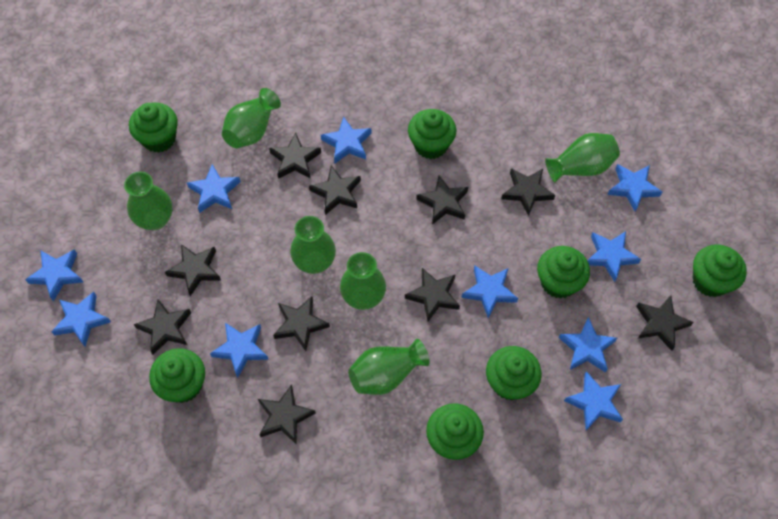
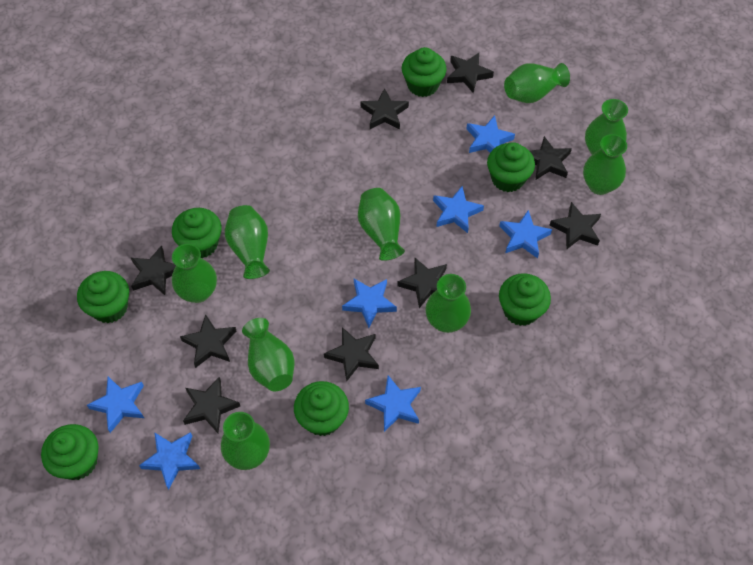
black star: [134,300,191,355] [165,244,221,296] [258,384,316,444] [269,133,321,179] [273,296,330,351] [309,166,361,215] [405,268,460,321] [416,176,468,225] [501,168,555,216] [636,296,694,351] = 10 -> [131,245,176,295] [180,314,237,368] [183,377,240,433] [324,327,379,382] [361,88,409,129] [397,258,447,308] [447,53,494,93] [530,136,572,180] [549,202,601,250] = 9
blue star: [25,250,83,301] [51,291,111,347] [187,164,241,213] [210,323,269,378] [321,117,371,163] [461,265,518,318] [558,317,617,373] [564,371,623,430] [587,231,641,282] [607,164,662,212] = 10 -> [87,377,144,433] [139,432,200,490] [342,279,397,328] [365,375,421,432] [433,186,484,233] [466,116,515,153] [499,210,552,258] = 7
green vase: [124,171,172,230] [222,88,281,148] [290,216,336,274] [340,252,386,310] [348,339,429,395] [545,133,620,183] = 6 -> [172,244,217,303] [221,412,270,470] [225,205,270,279] [242,318,295,391] [358,188,405,261] [425,274,471,333] [504,63,570,103] [583,134,627,195] [585,99,628,155] = 9

